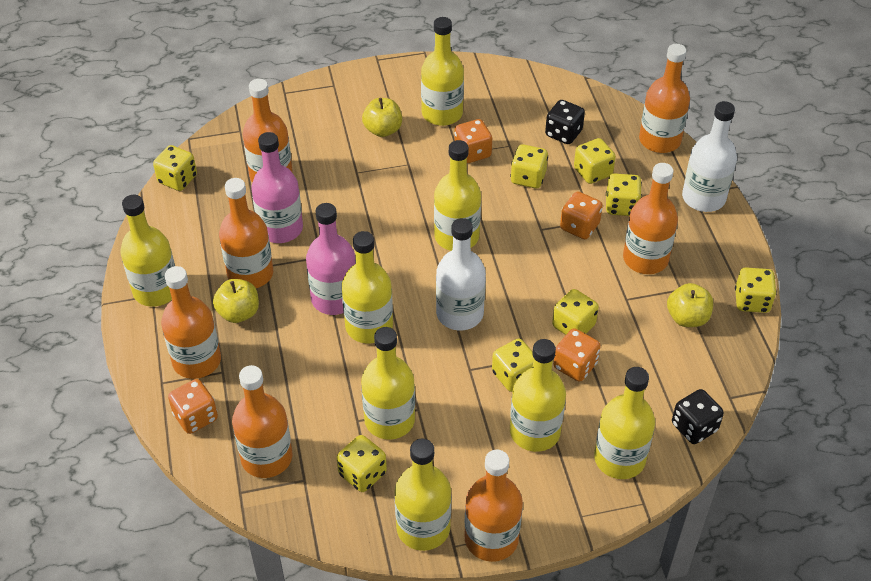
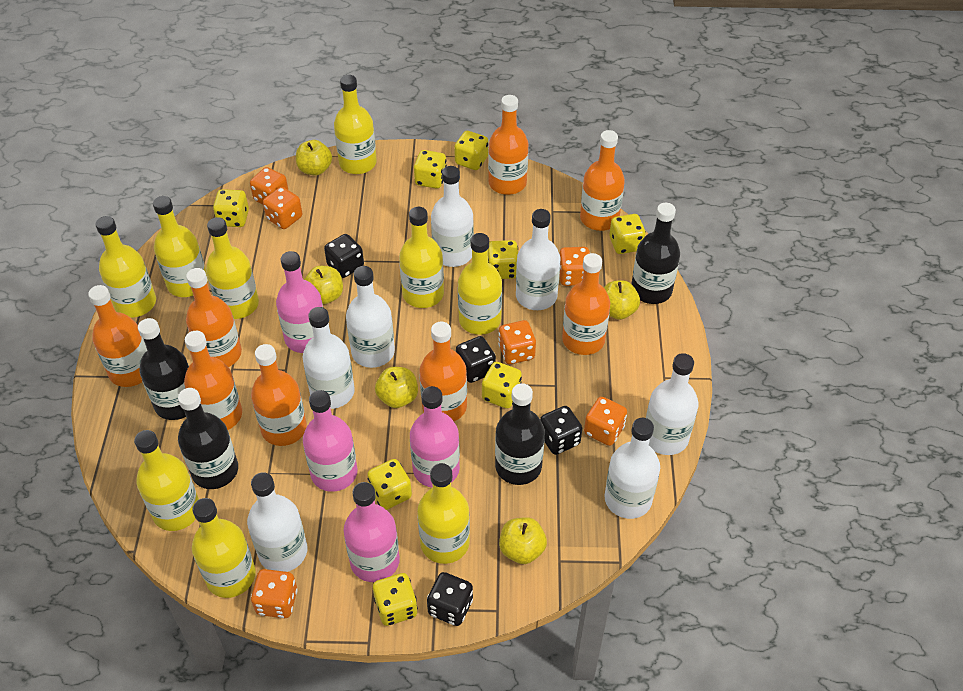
black bottle: none = 0 -> [138,318,189,420] [178,388,238,489] [495,383,545,485] [631,203,680,304] = 4
black dice: [545,100,585,144] [672,389,724,444] = 2 -> [324,234,364,278] [427,572,473,626] [456,336,496,383] [540,406,582,455] = 4
orange bottle: [161,266,221,379] [219,178,273,288] [232,365,292,478] [243,79,293,183] [464,450,523,562] [623,163,678,274] [639,44,690,153] = 7 -> [88,285,147,387] [184,331,242,430] [186,268,242,367] [251,344,307,446] [420,321,467,421] [488,95,528,195] [562,253,610,355] [580,130,625,231] = 8
orange dice: [168,379,218,434] [454,119,492,163] [553,328,601,382] [560,191,603,239] = 4 -> [250,167,288,204] [251,569,298,618] [263,187,302,229] [498,320,536,364] [559,247,590,286] [584,397,627,446] = 6
pink bottle: [251,132,303,243] [306,203,356,315] = 2 -> [276,251,323,353] [303,390,358,492] [344,482,400,582] [410,386,460,488] = 4
white bottle: [436,218,486,331] [682,101,737,212] = 2 -> [247,472,307,572] [302,307,355,409] [346,266,395,368] [431,166,474,267] [516,209,560,310] [605,418,660,519] [646,353,698,455] = 7
yellow apple: [213,279,259,323] [362,98,402,137] [667,283,713,327] = 3 -> [296,140,332,176] [304,266,343,304] [375,367,418,408] [499,517,547,564] [604,280,640,320] = 5
yellow bottle: [120,195,175,307] [342,231,393,344] [361,327,415,440] [394,439,451,551] [421,17,464,126] [434,140,481,251] [510,339,566,452] [594,367,655,479] = 8 -> [95,216,156,318] [134,430,199,531] [153,196,208,297] [192,498,256,598] [206,217,259,319] [334,75,377,174] [399,207,444,308] [417,463,470,564] [458,233,502,335] = 9

